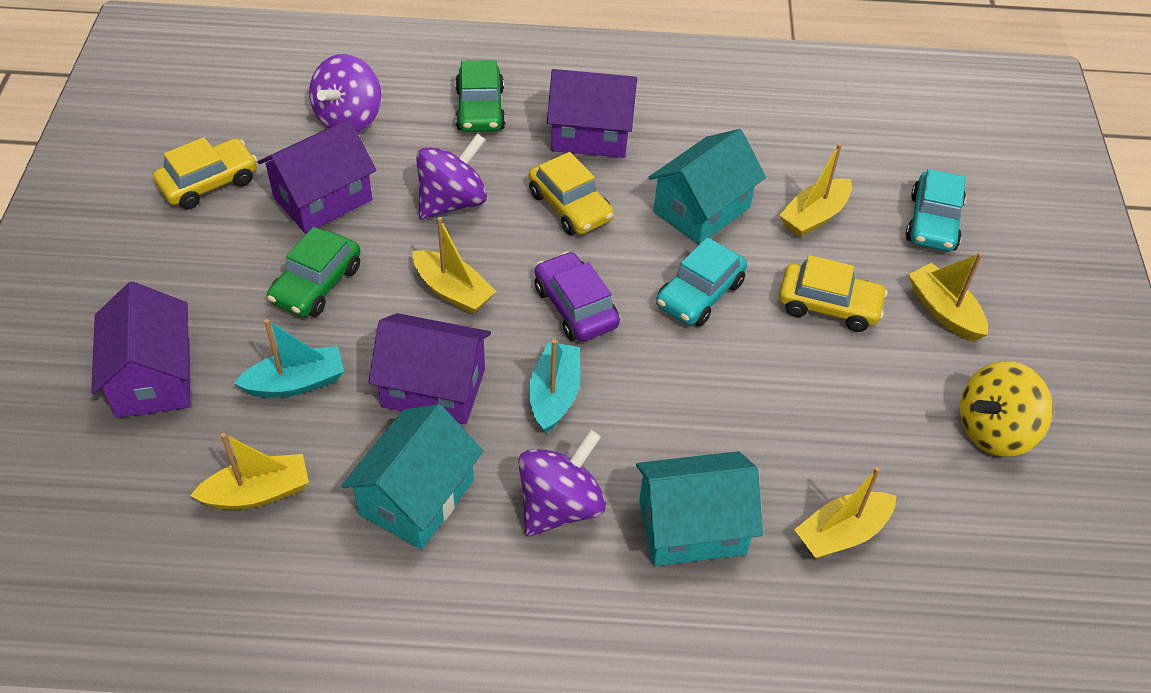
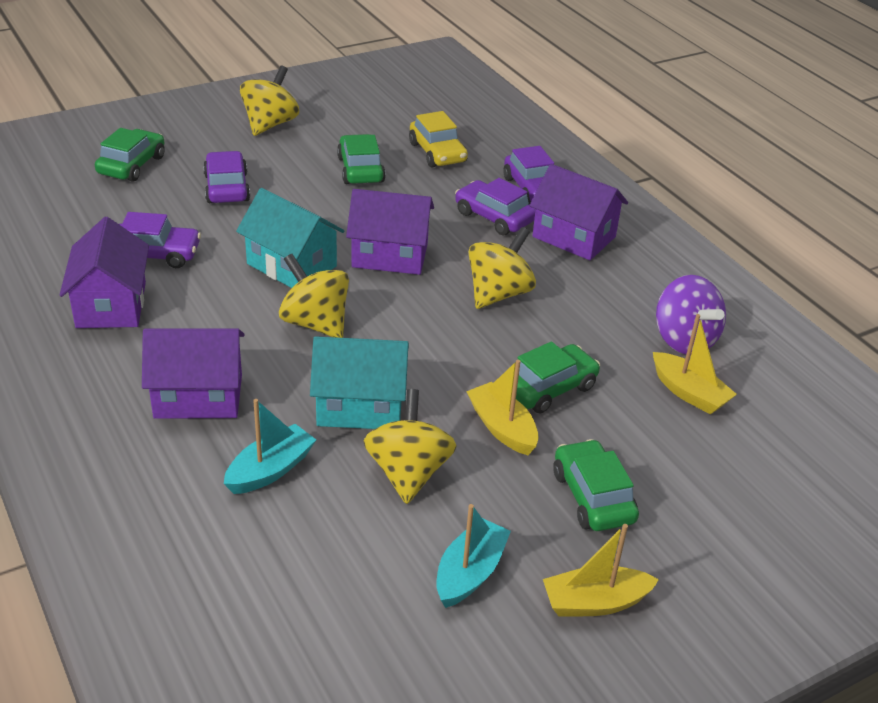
green car: [267,227,360,317] [455,60,506,132] = 2 -> [95,128,165,182] [337,134,386,184] [516,341,600,414] [553,439,639,531] = 4
purple car: [535,251,620,341] = 1 -> [119,212,201,268] [203,151,250,203] [455,178,536,235] [503,146,554,204] = 4
purple spinning top: [309,54,381,133] [416,133,487,220] [518,430,606,536] = 3 -> [656,275,726,354] = 1
turquoise car: [656,237,747,326] [906,169,966,251] = 2 -> none = 0
turquoise house: [341,404,483,549] [636,451,763,566] [648,129,766,245] = 3 -> [236,188,344,288] [310,336,409,429] = 2
yellow boat: [190,433,309,510] [413,217,496,314] [779,143,852,237] [794,467,896,559] [908,252,988,341] = 5 -> [466,360,539,455] [543,524,659,617] [653,314,737,415] = 3
yellow car: [153,137,257,209] [529,152,614,235] [779,255,888,332] = 3 -> [409,111,468,168] = 1
yellow spinning top: [960,361,1053,457] = 1 -> [240,66,299,136] [279,254,349,338] [363,389,457,504] [469,227,536,309] = 4

